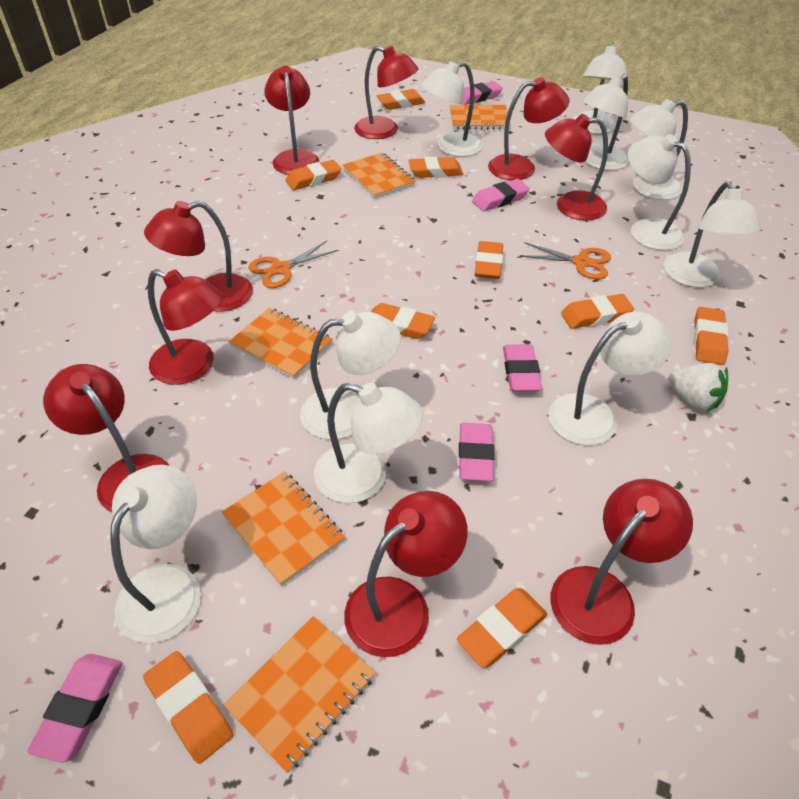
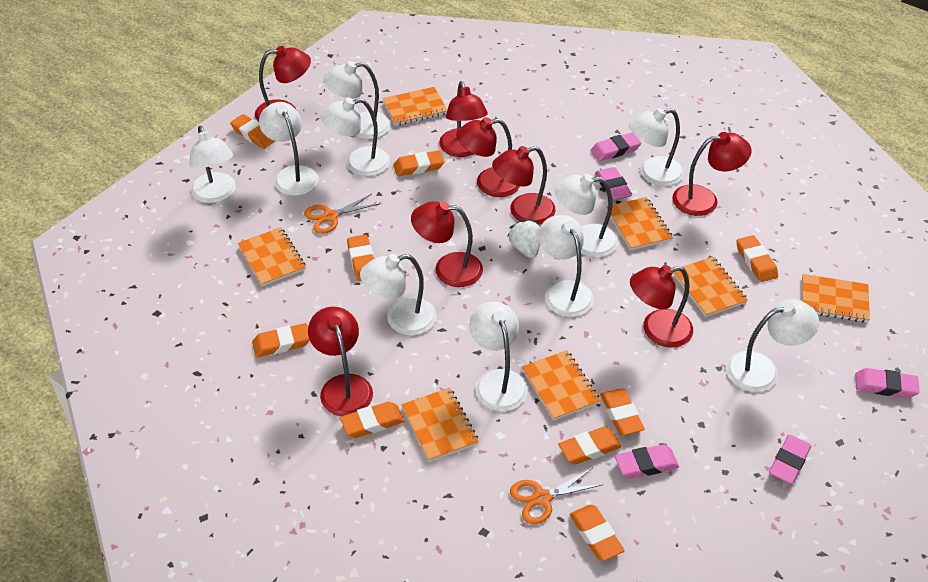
orange notebook: [222,471,345,586] [224,616,376,773] [229,308,333,379] [342,152,416,199] [450,105,511,130] = 5 -> [238,227,306,286] [383,87,447,126] [401,388,479,462] [522,350,600,420] [606,197,673,250] [673,257,748,317] [802,274,870,322] = 7
red lamp: [43,364,170,512] [144,201,253,312] [147,269,223,385] [264,66,319,175] [344,491,468,657] [354,46,418,139] [488,77,569,180] [545,114,608,220] [551,479,693,645] = 9 -> [255,46,311,122] [308,307,373,416] [411,201,483,287] [439,81,488,157] [456,117,520,197] [492,146,556,225] [630,265,693,348] [672,132,751,216] = 8

